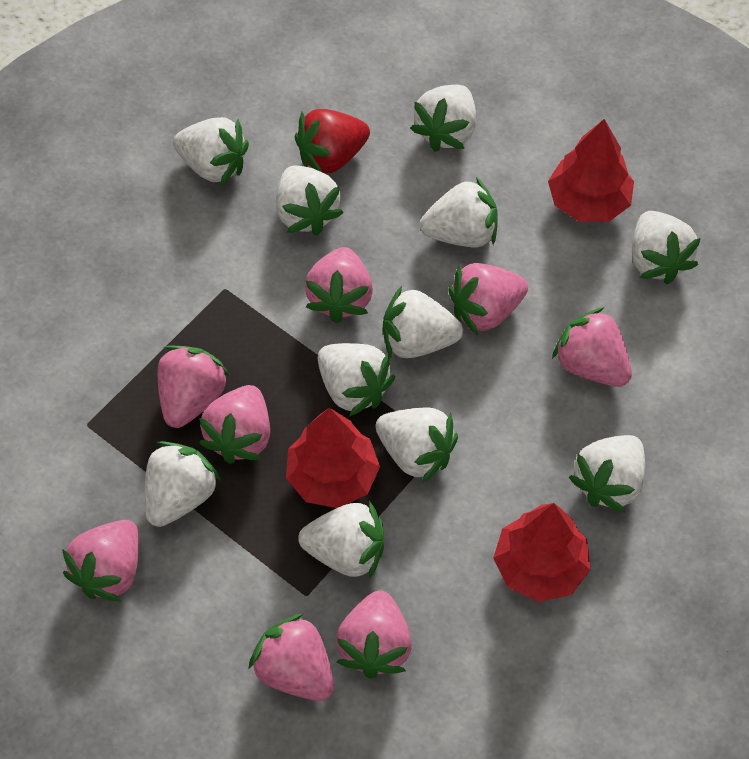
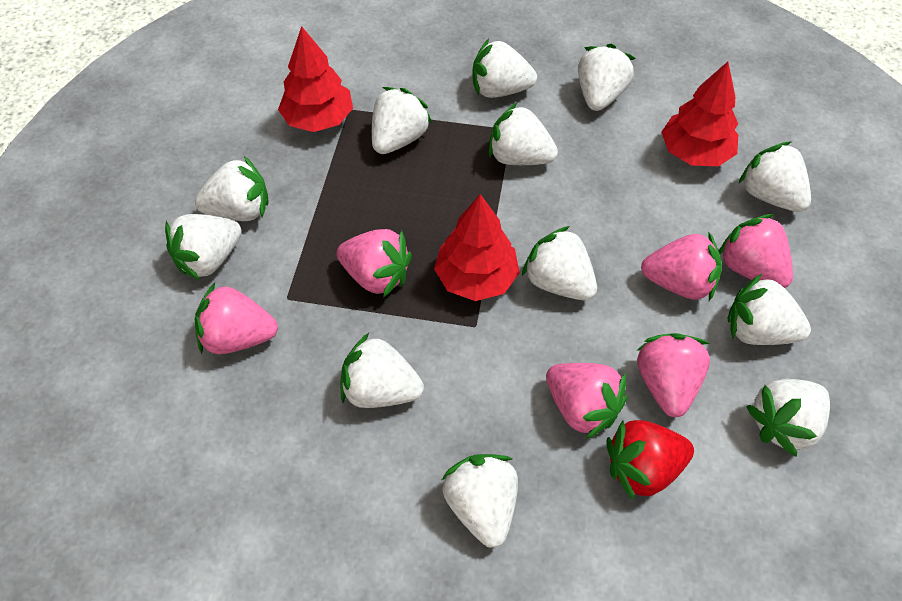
pink strawberry: [62,520,139,602] [158,346,230,428] [199,385,270,464] [249,614,334,701] [305,247,373,323] [336,590,412,679] [448,263,528,335] [552,307,632,387] = 8 -> [195,283,278,354] [337,229,412,298] [546,363,627,440] [636,333,711,417] [641,233,722,301] [719,214,793,288] = 6
white strawberry: [144,441,221,527] [173,117,249,185] [276,166,343,236] [298,501,384,579] [318,343,395,417] [375,408,458,483] [383,286,463,358] [410,85,476,152] [420,177,498,247] [569,435,645,513] [632,211,701,284] = 11 -> [165,214,242,281] [195,156,269,221] [340,333,424,408] [372,87,433,154] [442,454,518,548] [472,39,537,98] [489,102,558,165] [522,226,597,300] [578,44,635,111] [727,274,811,345] [739,141,811,212] [746,379,830,457] = 12

